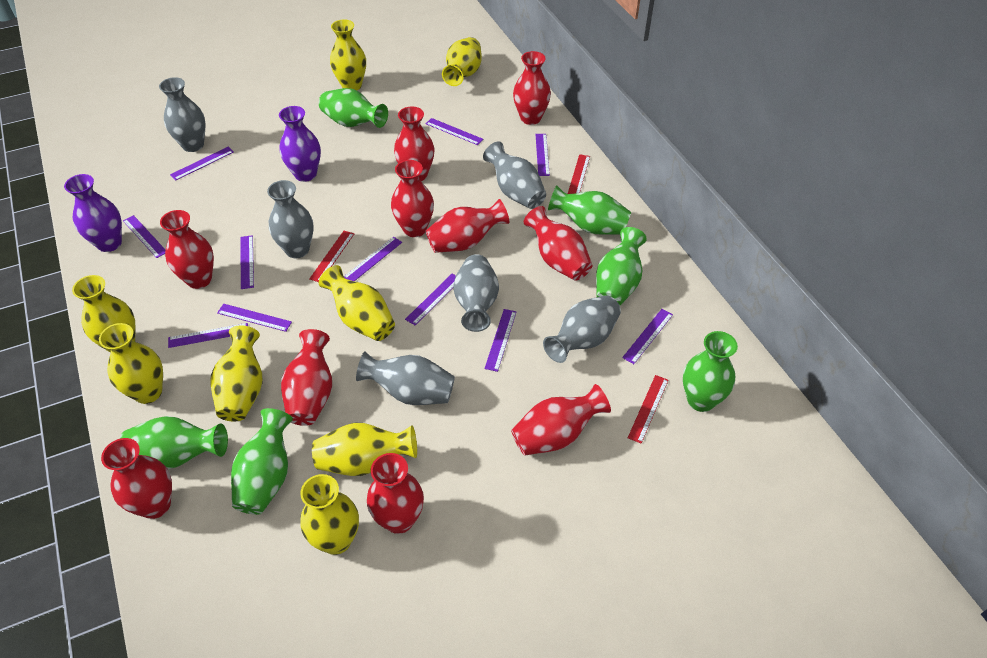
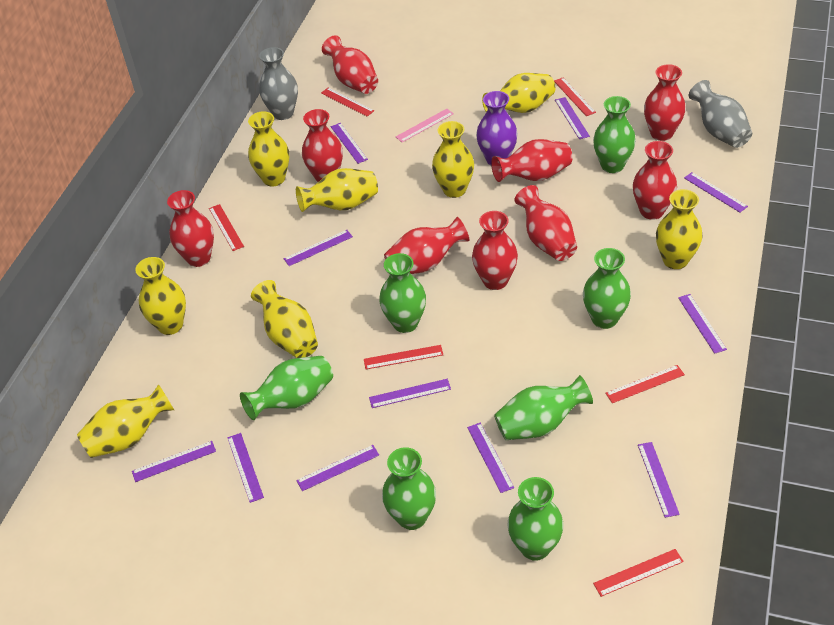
green vase: [119,416,228,469] [231,408,293,515] [319,88,388,128] [548,185,631,235] [596,227,647,306] [683,331,738,412] = 6 -> [240,356,333,420] [379,253,426,333] [382,447,436,530] [494,375,593,440] [507,477,564,561] [583,248,631,329] [593,96,636,173] = 7
grey vase: [159,77,205,152] [267,180,314,258] [356,351,455,405] [453,254,499,332] [483,142,546,209] [543,295,621,363] = 6 -> [259,47,298,120] [689,80,752,148] = 2
pink ruler: none = 0 -> [396,109,454,142] = 1
purple vase: [64,174,122,252] [279,106,321,182] = 2 -> [476,91,518,165] = 1
red ruler: [309,231,354,282] [568,154,590,194] [628,375,669,443] = 3 -> [209,204,244,251] [321,88,375,116] [364,345,443,369] [554,78,596,116] [593,549,684,597] [605,365,685,403] = 6
red vase: [101,438,172,519] [160,210,214,289] [281,329,332,426] [367,453,424,534] [391,160,434,237] [394,106,434,181] [426,199,509,253] [511,384,611,455] [513,51,551,125] [524,206,592,281] = 10 -> [167,190,214,267] [302,109,343,182] [322,35,378,94] [384,217,469,274] [472,211,518,290] [491,139,572,182] [514,185,577,261] [633,141,677,220] [644,64,686,141] = 9

